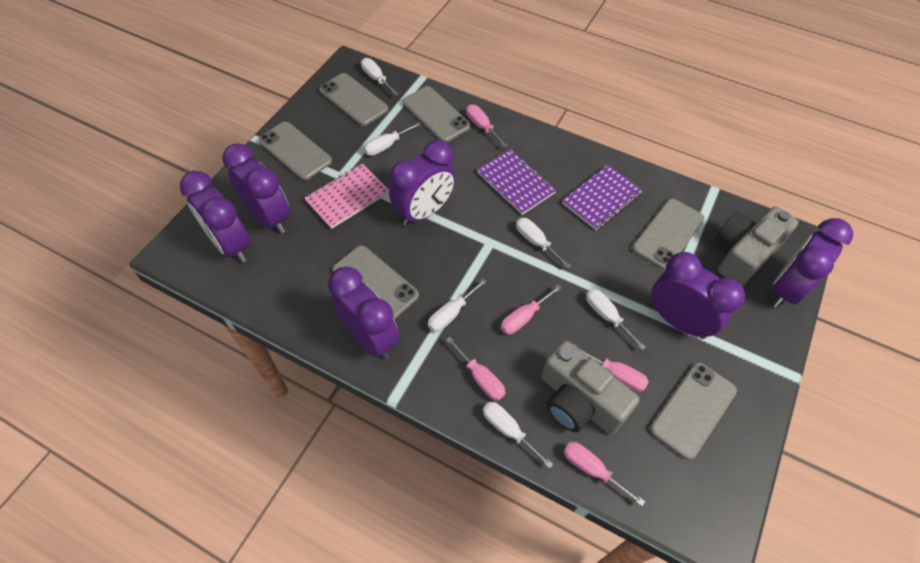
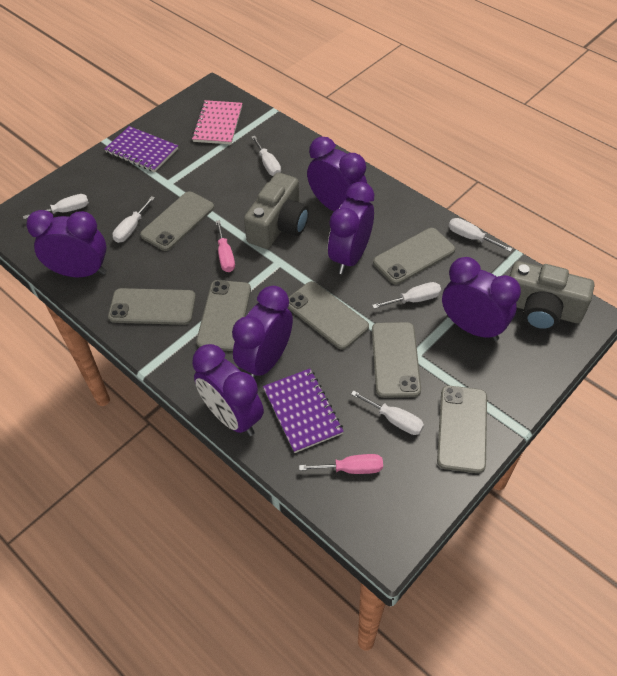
grey phone: [258,122,332,180] [319,73,388,126] [332,245,419,320] [402,86,471,142] [632,199,704,270] [650,363,737,460] = 6 -> [108,288,196,325] [140,191,214,251] [196,280,251,351] [288,281,369,350] [372,322,421,398] [373,228,455,285] [437,386,487,473] = 7
pink screwdriver: [446,337,505,401] [466,104,508,148] [501,285,561,334] [564,442,645,506] [573,344,649,392] = 5 -> [216,220,235,272] [299,454,383,474] = 2

